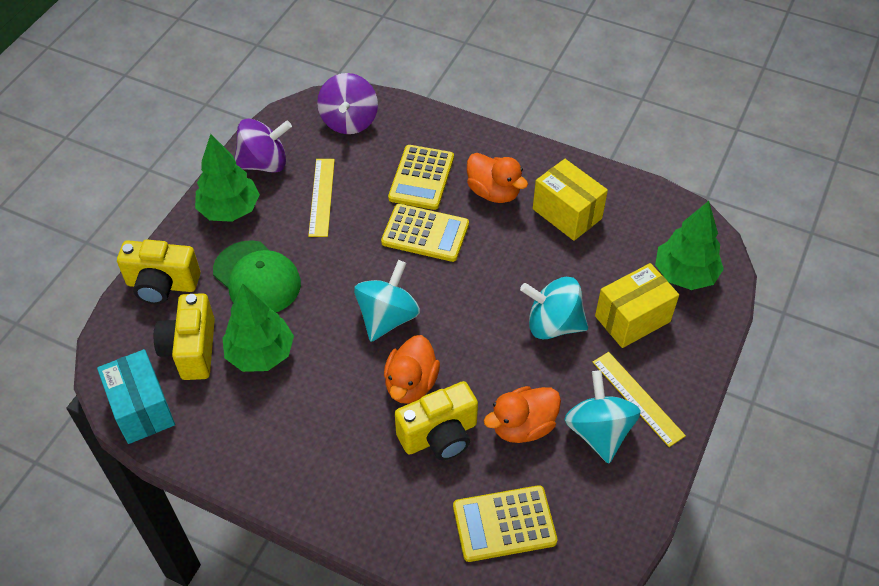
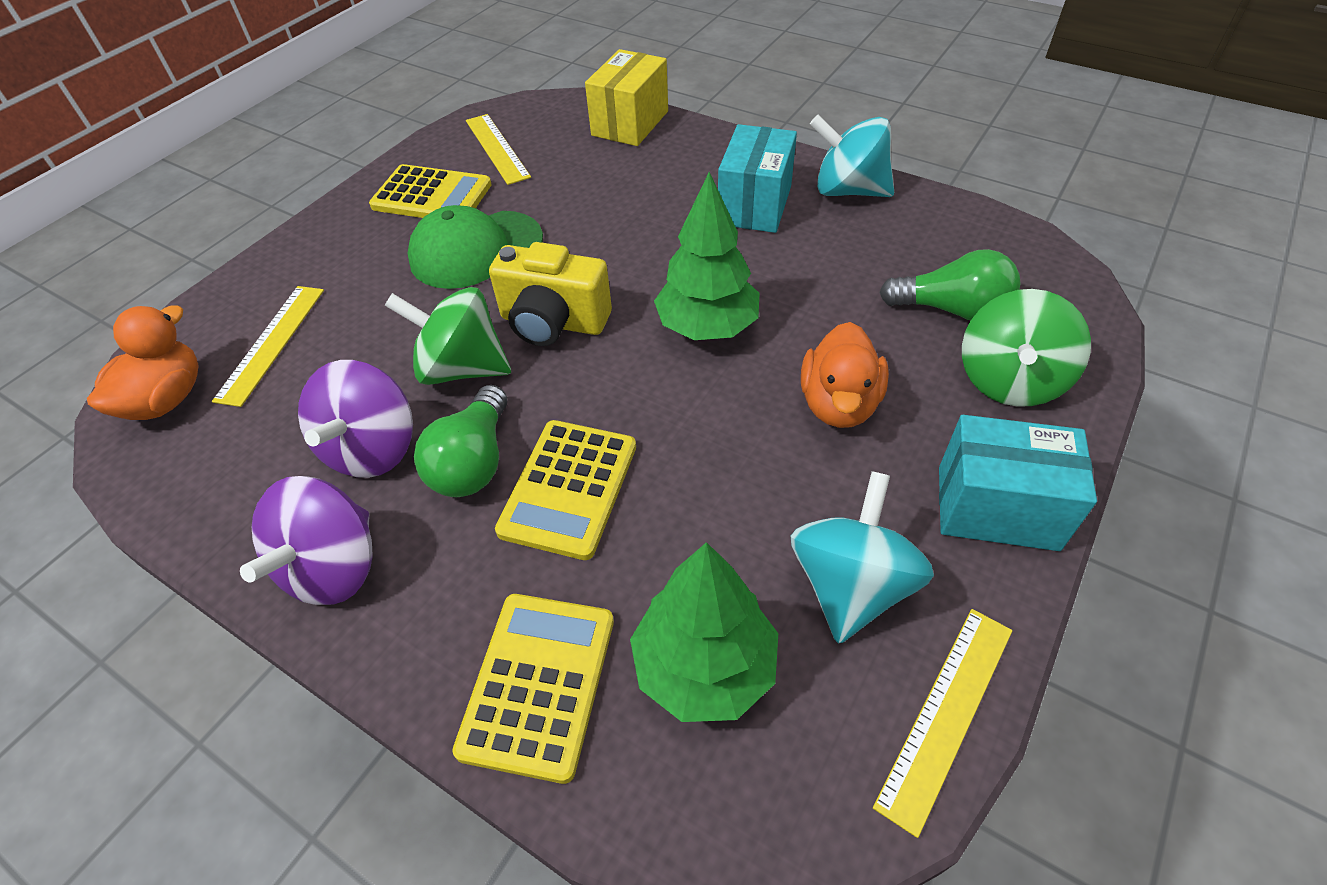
green light bulb: none = 0 -> [414,385,507,497] [879,249,1020,320] = 2
green spinning top: none = 0 -> [385,287,511,385] [962,289,1091,407] = 2
green tree: [195,134,260,222] [222,283,294,372] [655,201,724,290] = 3 -> [630,542,778,722] [654,172,759,340] = 2
orange duck: [384,335,440,404] [467,153,528,203] [484,386,561,443] = 3 -> [87,305,199,420] [801,322,889,428] = 2
turquoise box: [97,349,175,444] = 1 -> [718,124,797,233] [939,415,1097,551] = 2
turquoise spinning top: [354,260,420,342] [520,277,588,339] [564,370,641,464] = 3 -> [791,471,934,644] [810,115,894,197] = 2
yellow box: [533,159,608,241] [595,263,679,348] = 2 -> [585,49,668,146] = 1
yellow camera: [117,239,200,304] [154,293,215,380] [395,381,478,460] = 3 -> [489,242,612,346] = 1
yellow ruler: [308,159,335,237] [592,352,686,447] = 2 -> [212,286,324,407] [466,114,531,185] [873,609,1012,838] = 3

